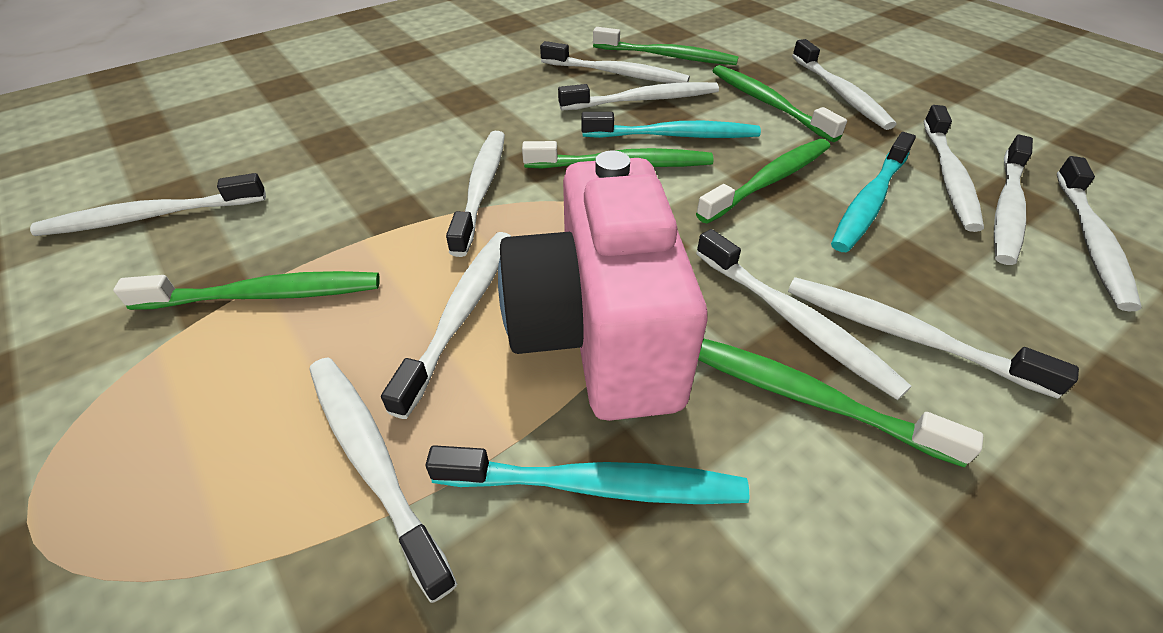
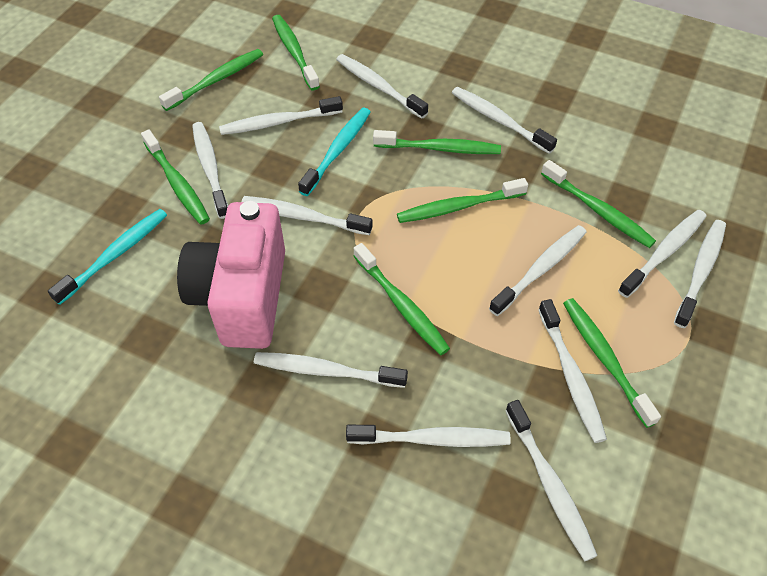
green toothbrush: [113,271,380,310] [522,141,714,168] [593,27,739,65] [696,139,831,224] [698,338,983,467] [713,65,847,142] = 6 -> [141,129,210,225] [159,49,263,111] [272,15,320,91] [354,243,450,355] [373,130,501,154] [397,178,528,223] [541,160,656,248] [563,298,661,428] = 8
turquoise toothbrush: [426,445,749,504] [582,112,761,138] [831,132,916,252] = 3 -> [48,209,167,305] [298,108,370,196] = 2

